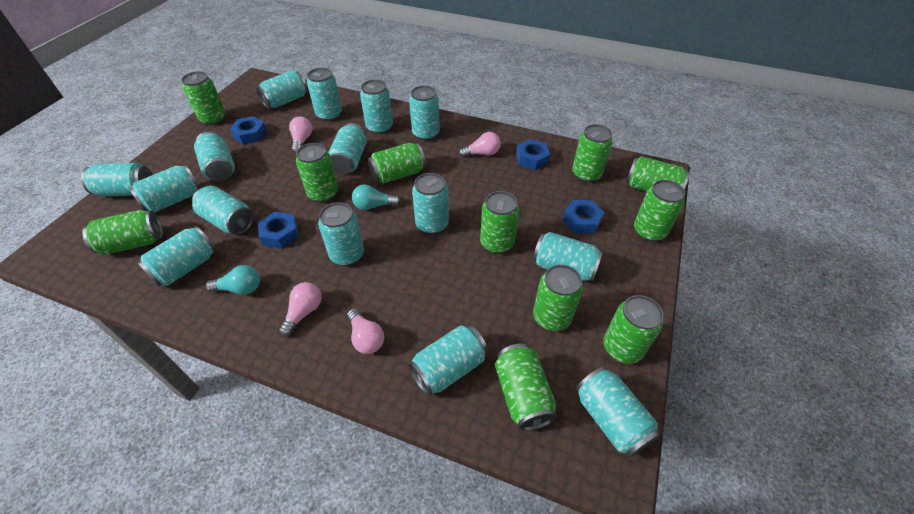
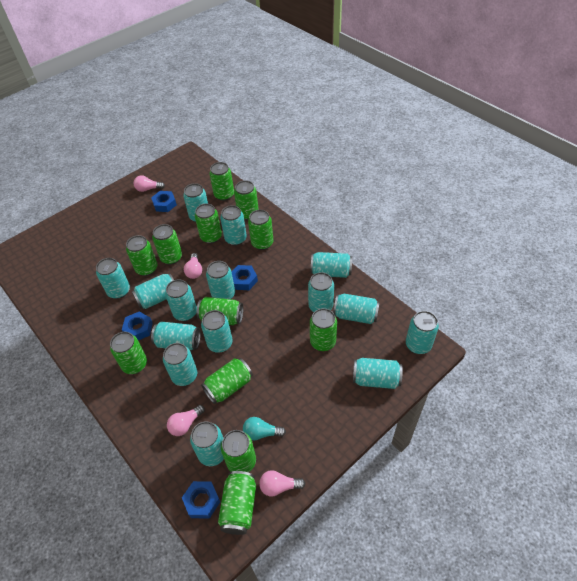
green can: [83,210,163,255] [181,71,226,125] [296,143,338,203] [368,143,426,184] [480,191,519,254] [495,343,557,431] [533,264,583,331] [572,124,613,183] [603,295,663,364] [626,156,690,192] [634,180,685,242] = 11 -> [110,332,147,374] [126,235,157,276] [152,224,182,265] [195,204,222,244] [197,297,243,325] [201,358,253,404] [209,162,234,201] [218,471,256,535] [221,430,256,473] [234,180,259,220] [248,210,273,250] [310,308,337,351] = 12
turquoise light bulb: [206,265,260,295] [352,184,401,210] = 2 -> [243,417,286,441] = 1

